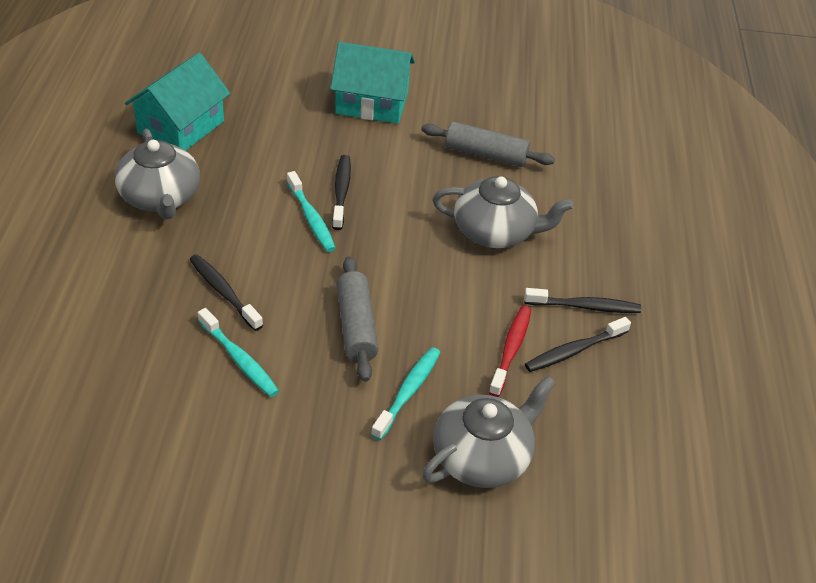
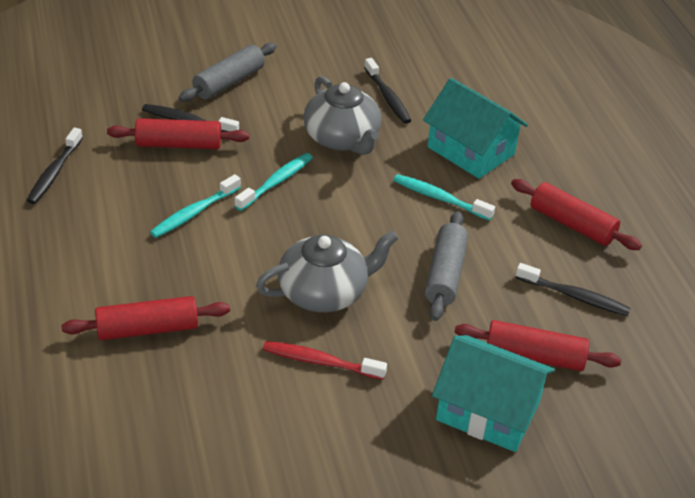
grey teapot: [115,129,200,219] [422,376,556,488] [432,176,573,248] = 3 -> [256,230,398,312] [303,76,382,155] = 2
red rolling pin: none = 0 -> [61,296,230,340] [107,118,249,149] [455,320,621,371] [511,179,642,250] = 4

